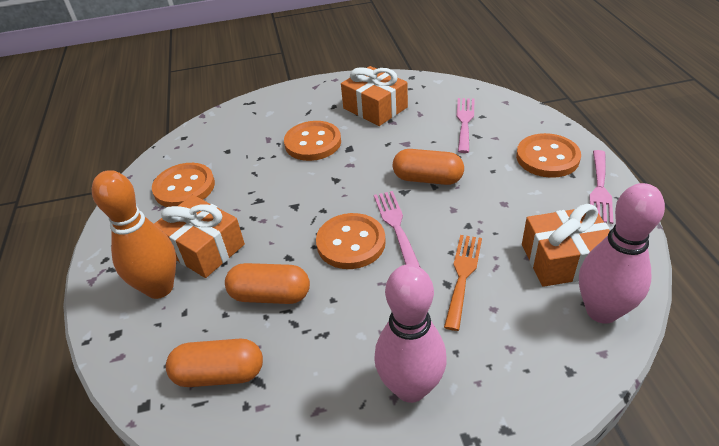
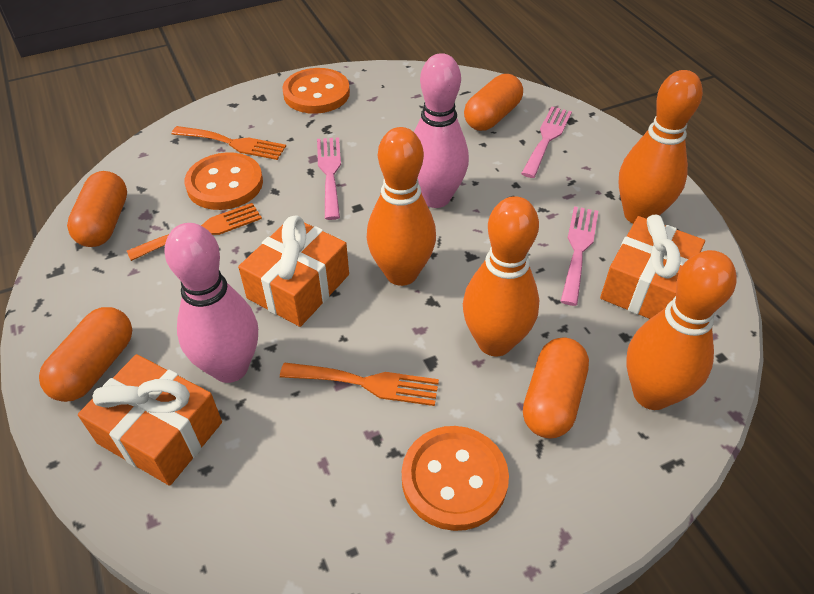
orange bowling pin: [92,170,176,299] = 1 -> [367,127,436,286] [463,196,539,356] [618,70,703,224] [626,250,737,410] = 4
orange button: [152,163,215,207] [284,121,341,161] [316,213,386,269] [516,133,581,178] = 4 -> [185,152,263,210] [282,68,350,114] [402,426,509,531] = 3
orange capsule: [166,339,263,387] [225,263,310,304] [393,149,464,185] = 3 -> [39,307,132,402] [67,171,127,247] [464,74,523,131] [523,338,589,439] = 4
orange fork: [444,235,482,331] = 1 -> [127,203,262,261] [172,126,286,160] [280,362,439,406] = 3

